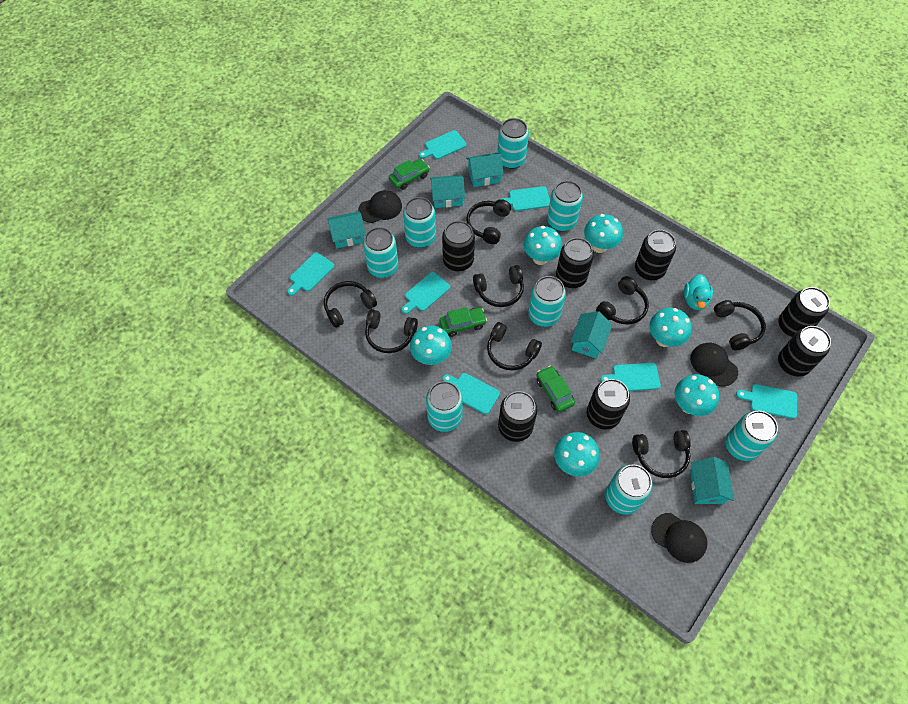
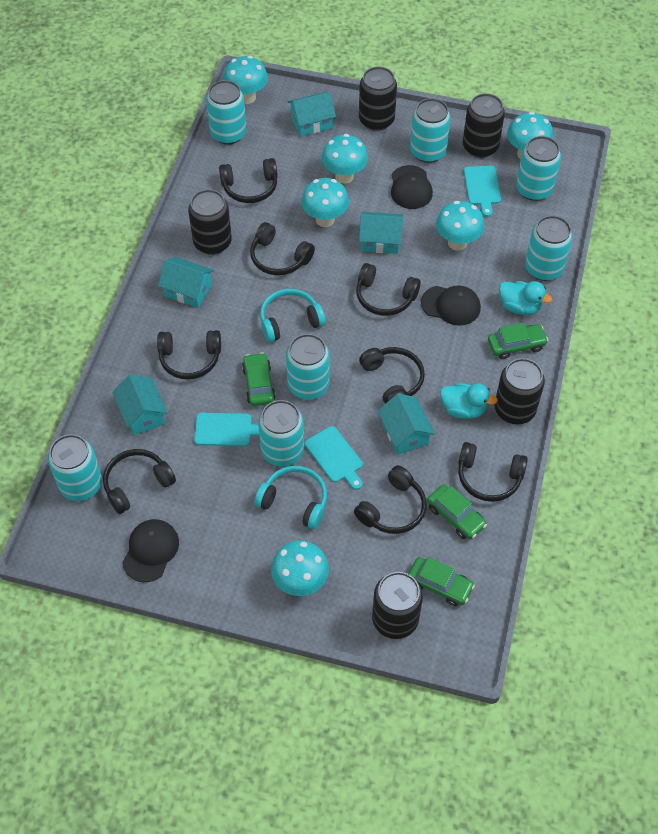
black can: [442,221,475,271] [498,391,537,442] [556,238,594,288] [587,379,630,430] [635,230,676,280] [778,287,830,337] [778,326,831,377] = 7 -> [188,189,232,255] [359,67,397,131] [372,572,423,639] [463,93,505,158] [495,358,545,424] = 5
green car: [389,159,430,190] [439,307,487,337] [537,366,575,412] = 3 -> [242,352,276,406] [408,557,475,606] [427,485,487,539] [488,323,548,359] = 4
turquoise can: [363,227,398,278] [403,197,436,248] [426,381,463,432] [497,118,529,169] [528,276,566,327] [547,181,583,232] [605,464,653,515] [725,411,778,461] = 8 -> [48,434,102,501] [206,80,246,145] [258,400,304,467] [286,334,330,400] [410,98,451,163] [516,136,561,201] [525,215,573,281] = 7
turquoise cutting board: [287,253,334,296] [401,272,450,314] [419,130,467,159] [443,373,500,414] [502,186,550,211] [600,363,661,391] [736,384,797,419] = 7 -> [194,413,259,446] [305,426,363,490] [464,166,501,217] = 3
turquoise duck: [684,274,713,310] = 1 -> [440,383,498,419] [499,281,552,315] = 2
turquoise headphones: none = 0 -> [255,466,327,529] [260,289,325,342] = 2

